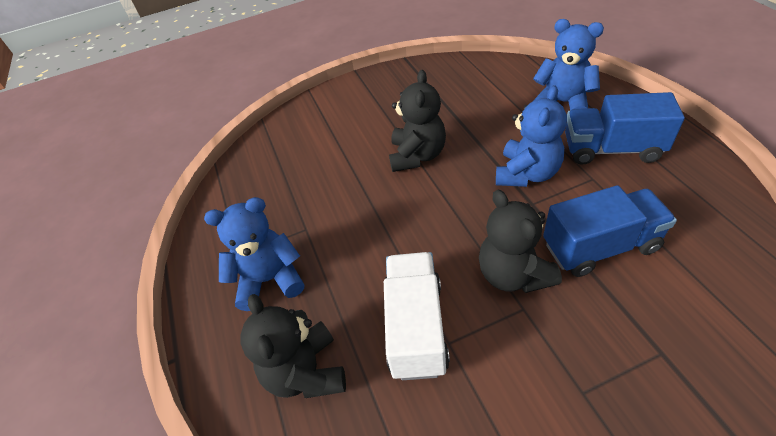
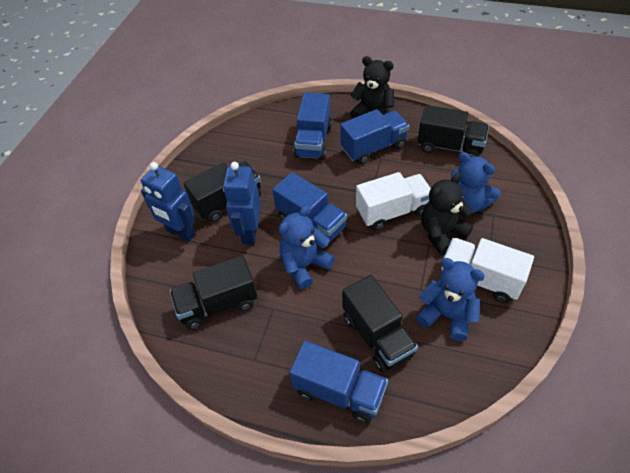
black teddy bear: [240,294,346,398] [389,70,446,172] [479,190,562,293] = 3 -> [350,56,394,119] [422,173,473,255] = 2
black truck: none = 0 -> [170,256,258,330] [184,161,261,222] [342,275,418,372] [417,105,489,157] = 4
blue robot: none = 0 -> [141,162,196,242] [223,162,261,245] = 2
blue truck: [543,185,677,277] [565,92,685,165] = 2 -> [272,172,347,242] [289,341,388,424] [294,92,332,160] [340,109,409,164] = 4
white truck: [384,252,450,380] = 1 -> [356,172,431,231] [442,238,534,303] = 2

